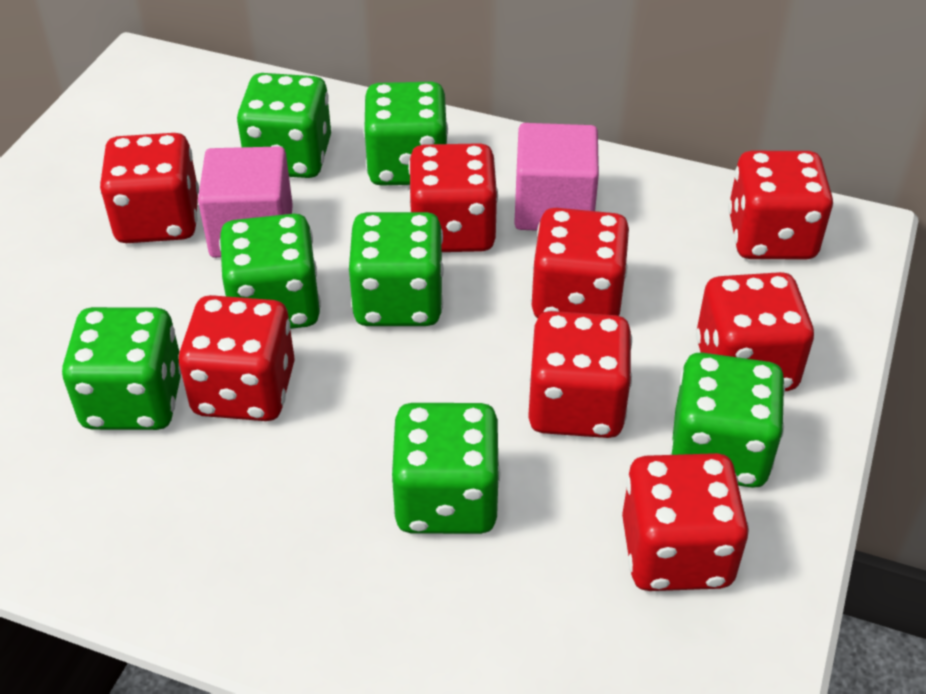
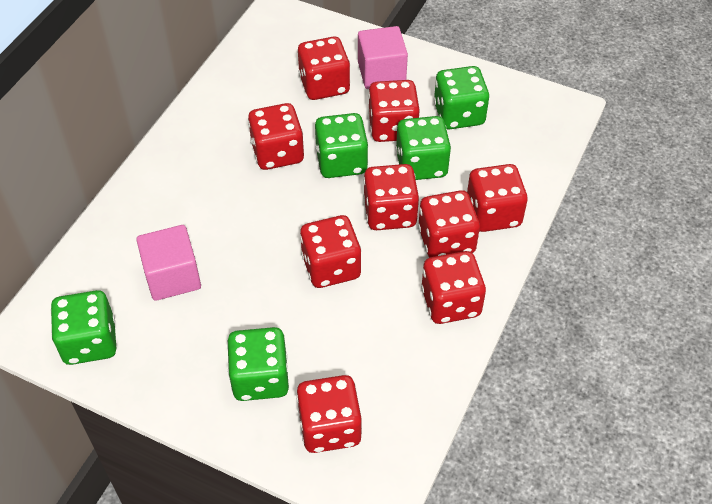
green dice: [62,307,181,430] [219,213,321,329] [237,73,331,178] [349,212,444,326] [363,82,448,186] [390,403,501,534] [670,352,785,488] = 7 -> [51,290,116,365] [227,327,289,401] [315,113,369,178] [396,116,451,180] [434,66,489,130] = 5
red dice: [99,133,199,243] [178,295,295,421] [408,143,498,252] [528,311,632,438] [531,208,629,318] [622,453,749,591] [696,272,814,391] [728,151,833,259] = 8 -> [248,103,304,170] [296,375,362,453] [298,37,350,100] [300,215,362,288] [363,164,419,230] [368,80,420,142] [418,190,480,258] [421,251,486,324] [467,164,528,232] = 9

